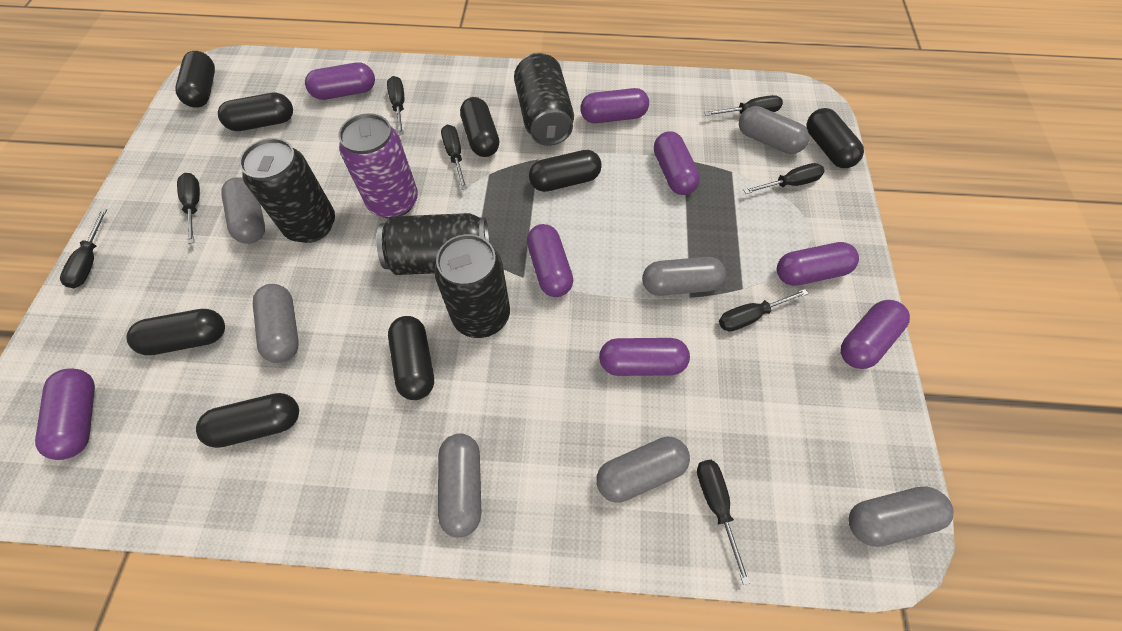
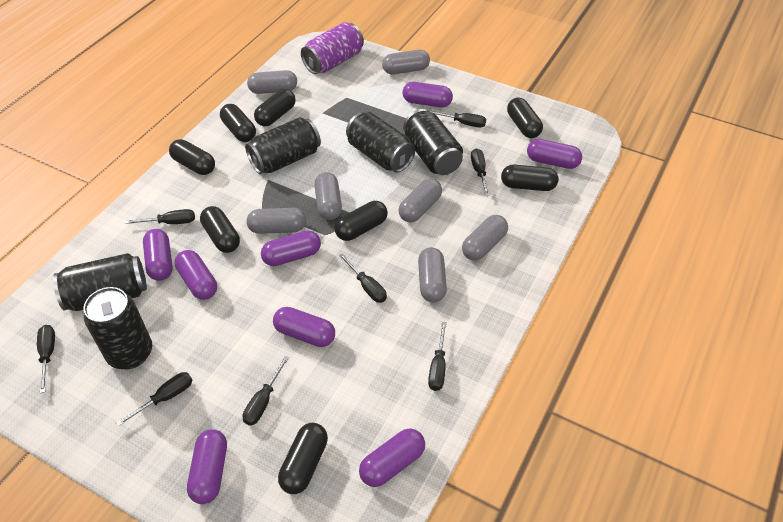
black can: [239,138,335,243] [376,213,489,275] [434,234,510,338] [514,52,574,146] = 4 -> [53,253,147,311] [83,287,152,369] [245,117,321,174] [346,112,415,173] [403,109,463,175] = 5

